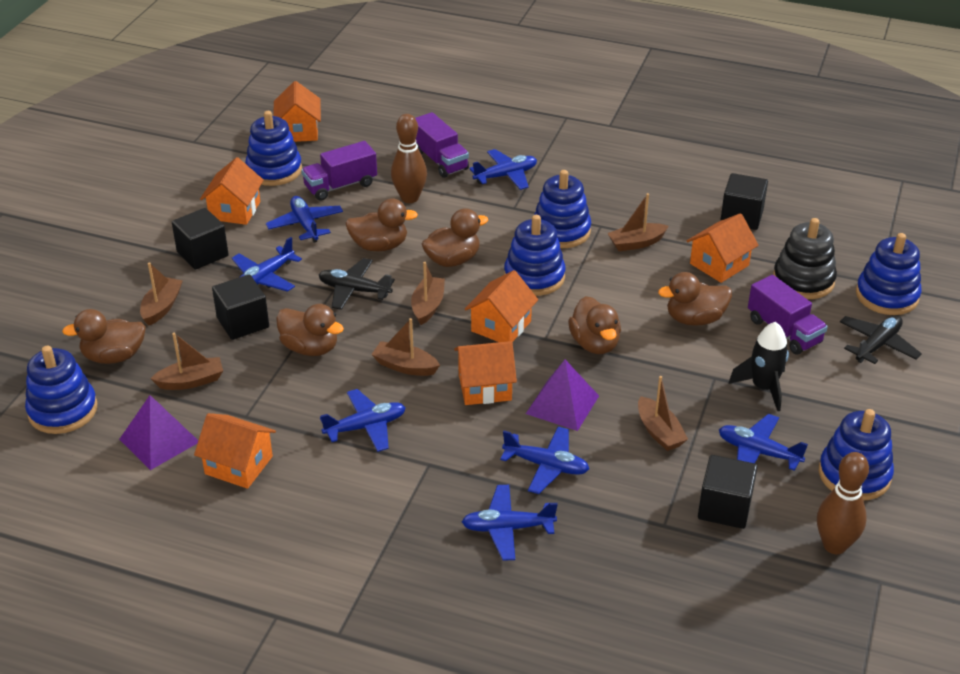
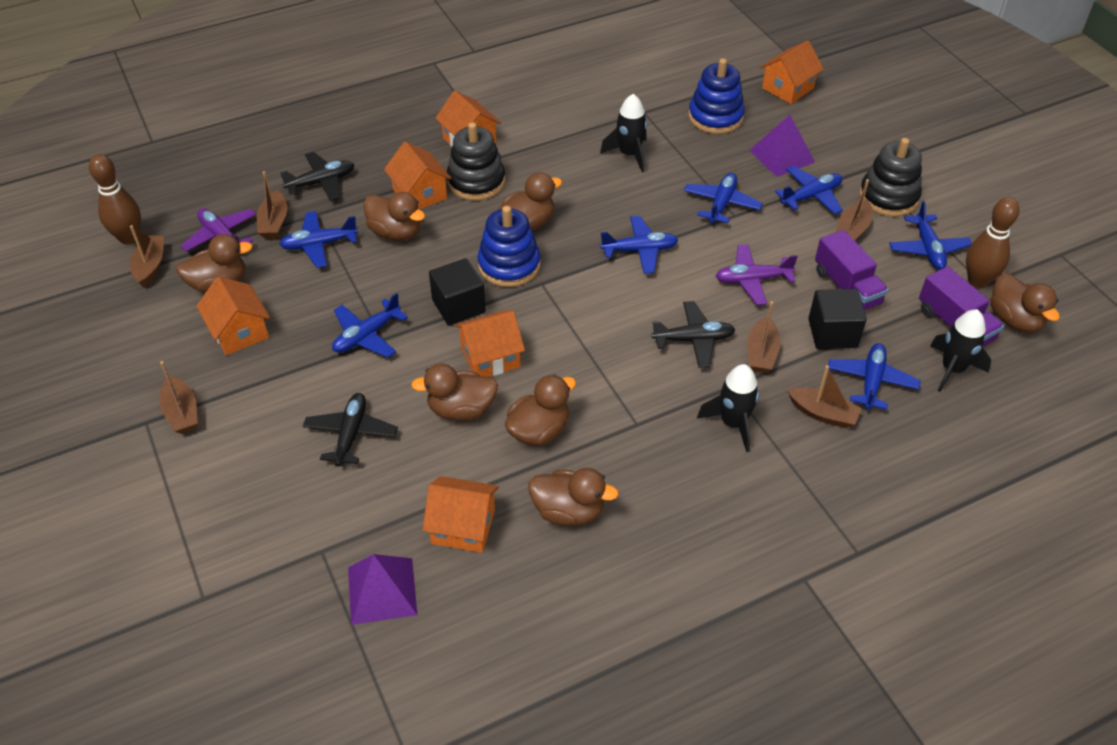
black cube: [172,208,228,270] [212,274,269,340] [698,455,757,529] [720,173,768,230] = 4 -> [429,258,486,326] [808,289,867,349] = 2
black plane: [319,258,395,310] [840,315,922,364] = 2 -> [280,152,354,201] [303,393,398,467] [651,301,735,368] = 3
black rocket: [729,322,789,411] = 1 -> [600,94,647,173] [697,364,759,452] [930,309,991,392] = 3
black stacking toy: [773,218,837,299] = 1 -> [447,122,505,200] [859,138,922,217] = 2
blue stacking toy: [25,345,98,434] [245,111,302,186] [504,215,566,296] [534,170,591,248] [819,409,894,500] [856,233,921,315] = 6 -> [478,206,540,287] [689,58,745,134] = 2
brown duck: [62,309,146,364] [276,304,344,356] [345,199,418,251] [422,208,488,267] [568,296,621,354] [658,272,732,326] = 6 -> [176,234,253,293] [364,192,425,241] [411,364,498,421] [498,172,562,231] [505,374,576,446] [528,468,619,526] [990,273,1060,332] = 7
purple plane: none = 0 -> [181,208,257,252] [716,244,798,305] = 2
purple truck: [301,141,377,201] [415,112,469,178] [748,275,828,354] = 3 -> [815,230,889,310] [919,266,1004,347] = 2

